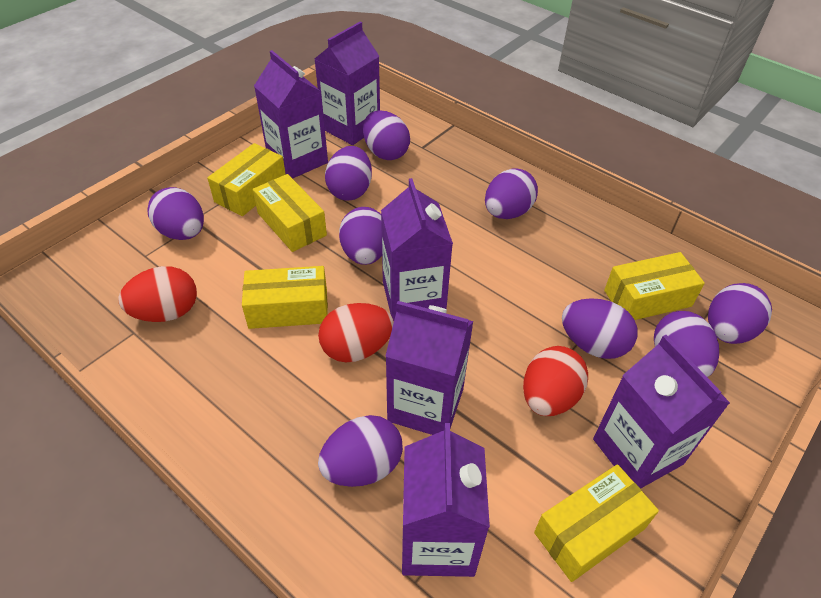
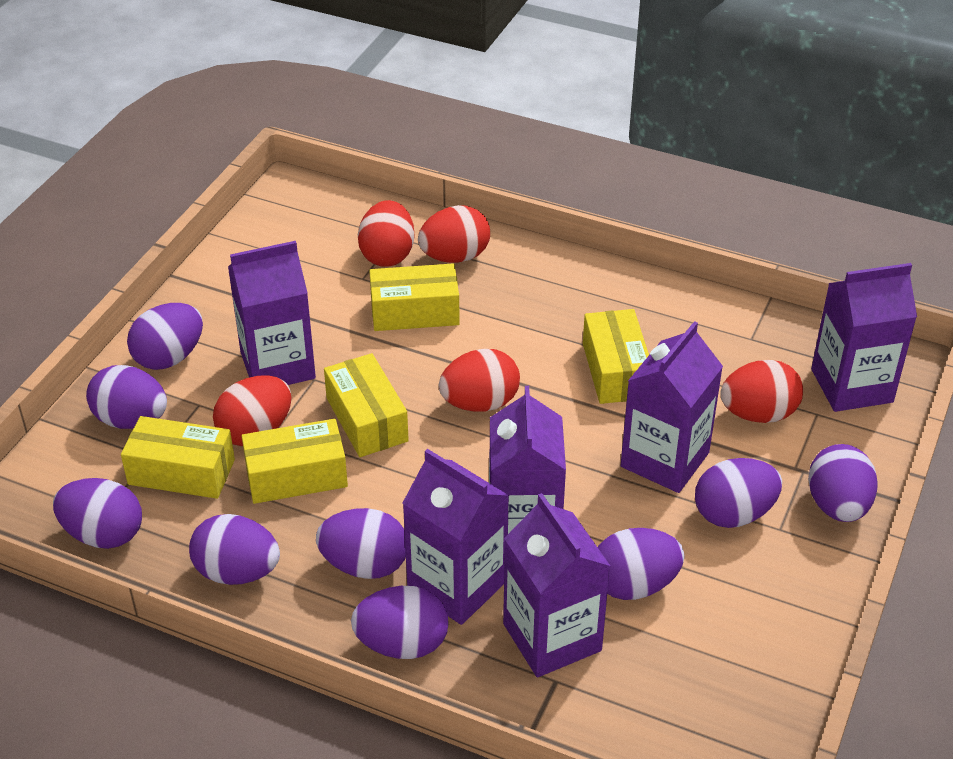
red egg: [119,266,197,322] [318,303,394,362] [523,346,588,416] = 3 -> [213,375,292,446] [358,200,415,267] [418,205,490,263] [439,349,520,412] [720,360,803,423] = 5

